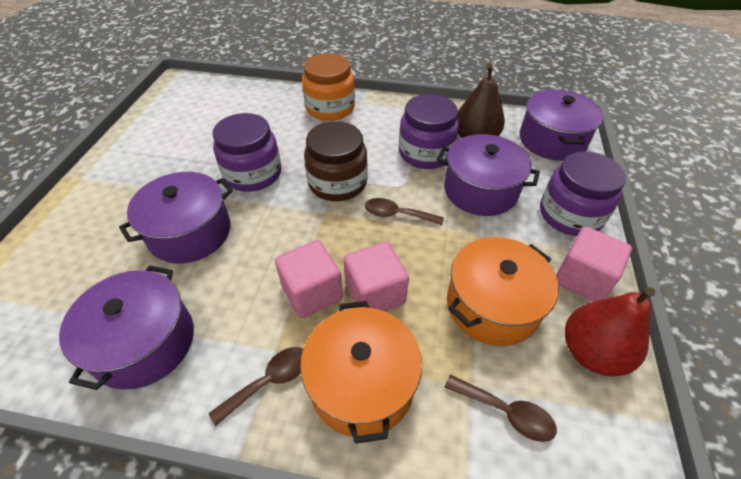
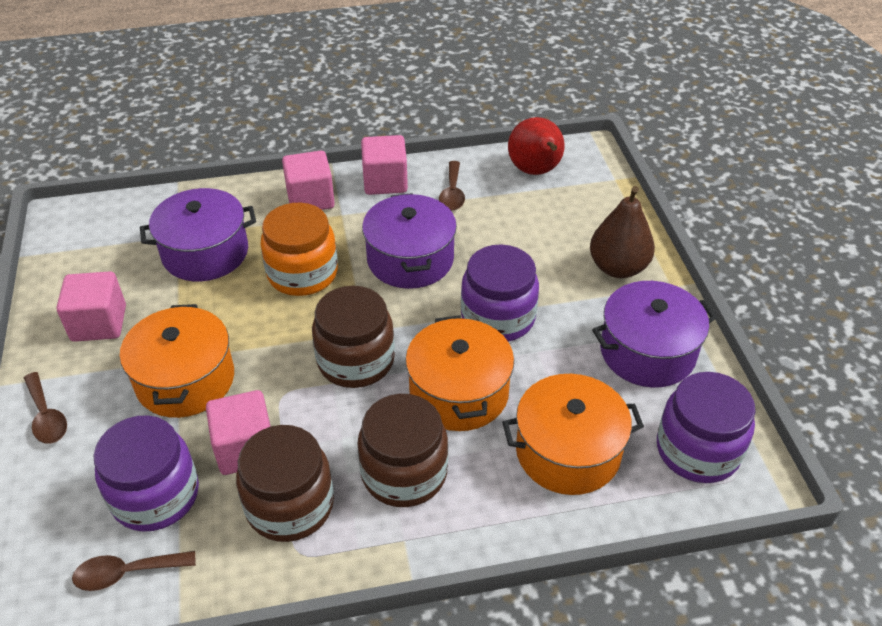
brown jar: [304,121,368,201] = 1 -> [236,425,334,542] [312,286,395,388] [357,394,448,507] = 3
orange pot: [300,301,422,444] [447,237,559,346] = 2 -> [120,304,234,418] [406,315,514,431] [502,374,644,495] = 3
pink cube: [275,240,343,318] [344,242,409,311] [556,226,632,302] = 3 -> [57,271,126,342] [206,390,271,475] [282,151,335,210] [361,135,408,195] = 4
purple pot: [59,265,194,390] [119,172,233,263] [437,134,540,216] [519,90,603,161] = 4 -> [140,188,256,281] [362,193,457,289] [592,281,717,388] = 3

